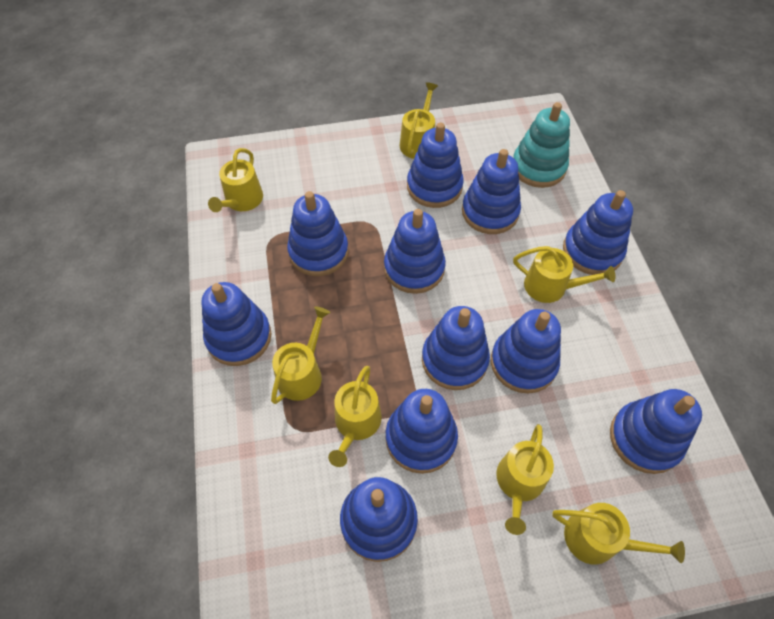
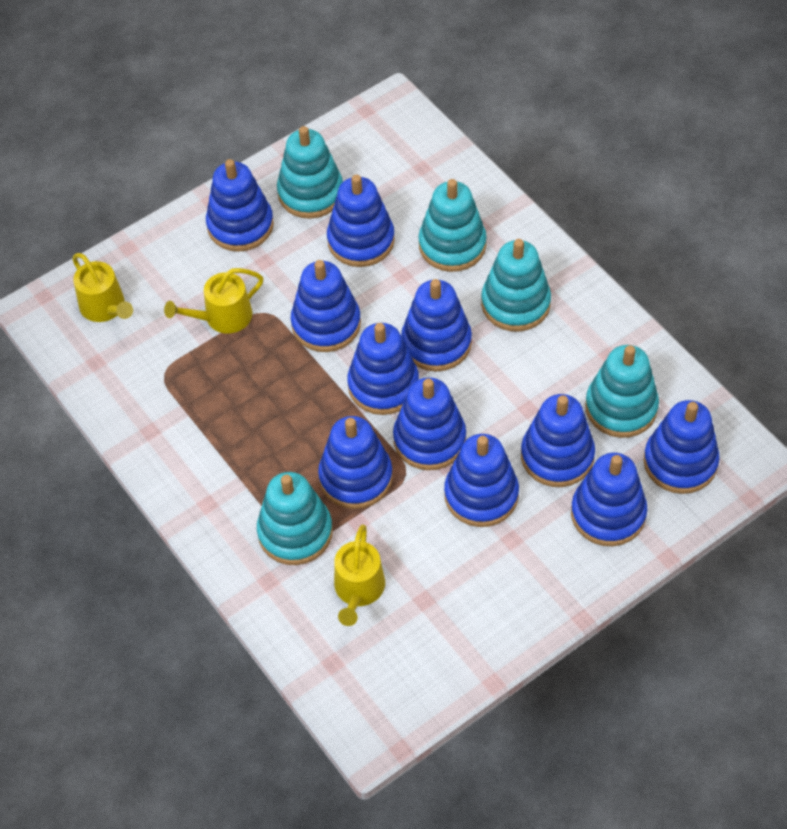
turquoise stacking toy: [513,102,570,188] = 1 -> [257,472,333,565] [277,126,343,219] [418,179,487,272] [481,239,551,332] [585,345,659,438] = 5
yellow watering can: [208,148,263,212] [271,307,330,404] [328,366,382,467] [400,82,438,159] [496,424,554,535] [513,246,615,303] [552,503,685,565] = 7 -> [72,253,133,322] [164,268,263,333] [334,524,385,626] = 3

